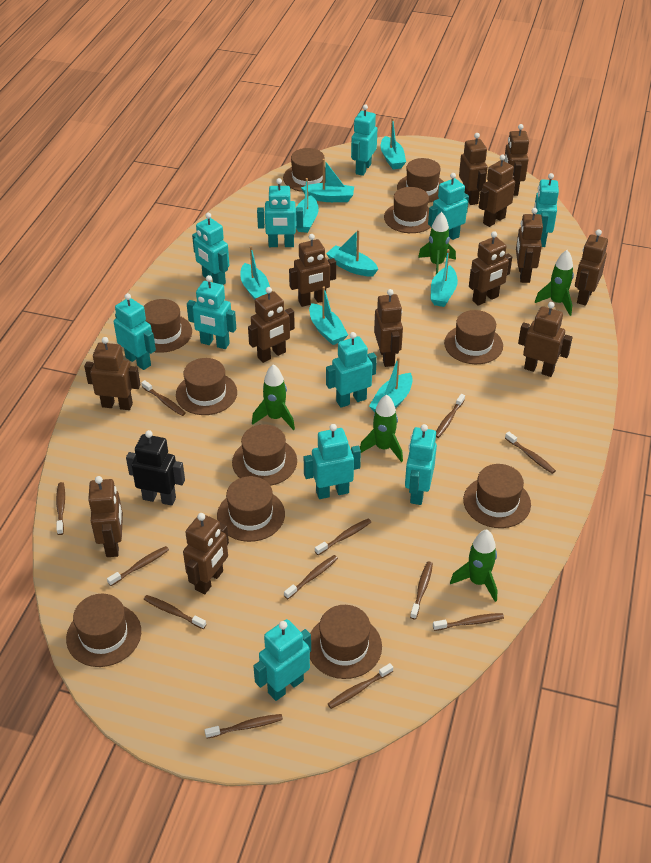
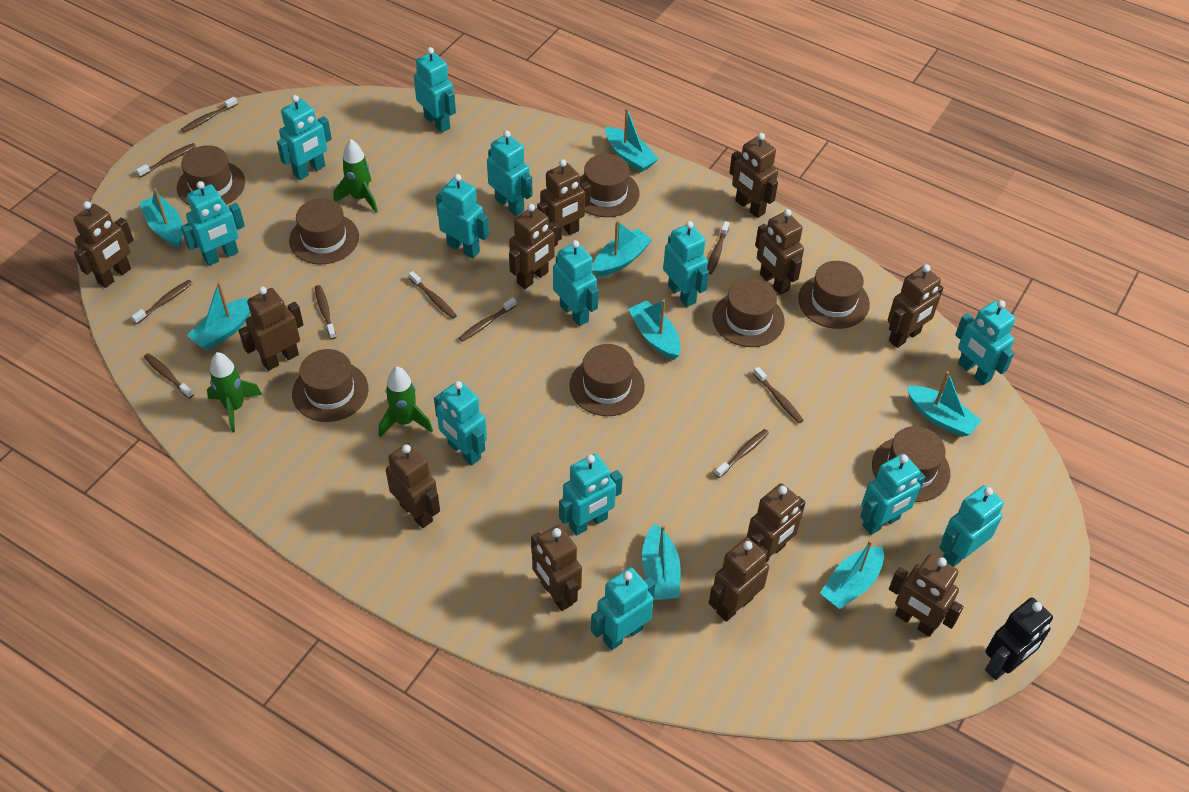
brown hat: [66,594,141,667] [144,299,192,353] [176,358,237,415] [217,476,285,542] [232,424,297,486] [283,148,324,192] [310,605,382,679] [384,187,431,233] [397,158,444,203] [444,310,503,364] [463,464,531,528] = 11 -> [177,145,245,206] [289,198,359,264] [292,349,369,422] [570,344,645,416] [580,154,640,217] [713,278,785,347] [798,261,870,329] [872,426,951,502] = 8
brown robot: [84,337,141,410] [88,476,123,557] [183,513,229,594] [248,287,295,363] [289,234,336,307] [374,289,403,367] [459,133,488,205] [469,231,512,306] [479,155,515,227] [504,124,529,196] [516,208,543,283] [518,302,573,377] [575,229,608,306] = 13 -> [73,201,134,288] [239,286,304,371] [386,443,440,528] [509,204,558,289] [531,525,582,611] [537,159,591,241] [709,538,769,622] [729,133,778,218] [747,483,806,562] [755,209,804,295] [888,264,943,348] [889,554,964,637] = 12
brown toothbrush: [56,482,65,535] [107,546,169,586] [141,380,186,416] [144,595,206,629] [205,714,283,738] [284,555,338,599] [315,518,371,555] [328,663,393,709] [410,562,433,620] [433,613,504,631] [436,394,465,438] [505,432,556,474] = 12 -> [131,280,193,324] [136,143,196,178] [144,353,193,398] [181,97,238,133] [315,285,336,339] [409,271,457,319] [459,298,517,342] [707,221,730,275] [715,429,769,478] [753,367,804,423] = 10
green rocket: [252,364,295,430] [360,394,403,462] [418,212,456,274] [450,529,497,602] [535,250,574,316] = 5 -> [207,352,262,432] [334,139,378,213] [379,366,433,437] = 3
turquoise robot: [114,293,156,370] [187,275,236,349] [192,213,229,285] [253,619,311,701] [257,178,303,247] [304,424,361,499] [326,332,377,408] [351,104,378,176] [405,424,437,505] [428,173,469,240] [534,173,559,247] = 11 -> [181,181,245,266] [277,95,332,180] [414,47,456,133] [434,380,487,466] [436,174,489,258] [487,130,533,216] [553,240,599,326] [559,453,623,536] [591,567,656,650] [663,221,709,307] [860,454,925,535] [939,485,1004,567] [955,300,1015,385] = 13

